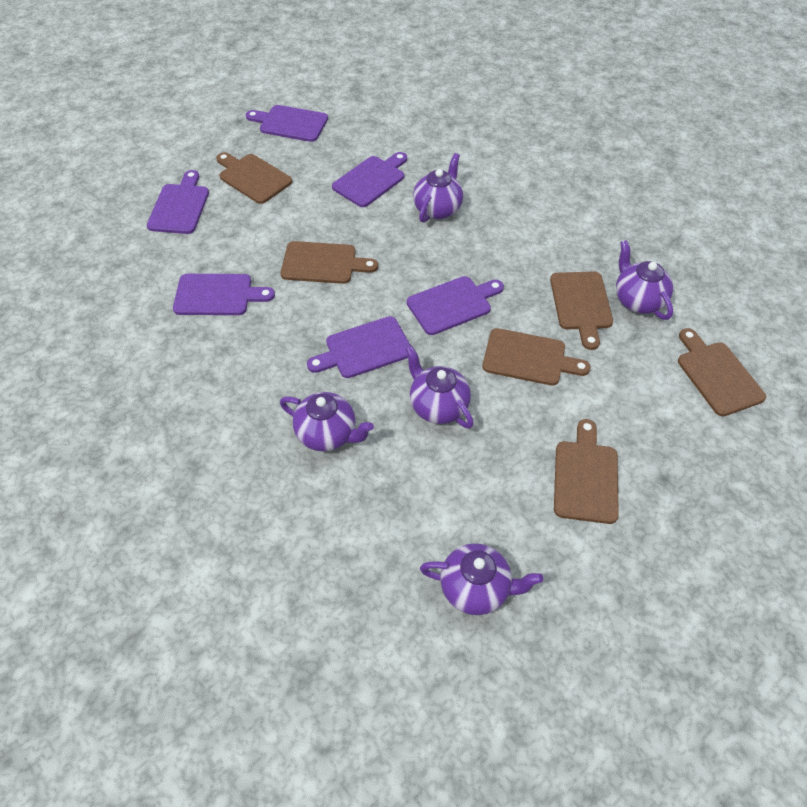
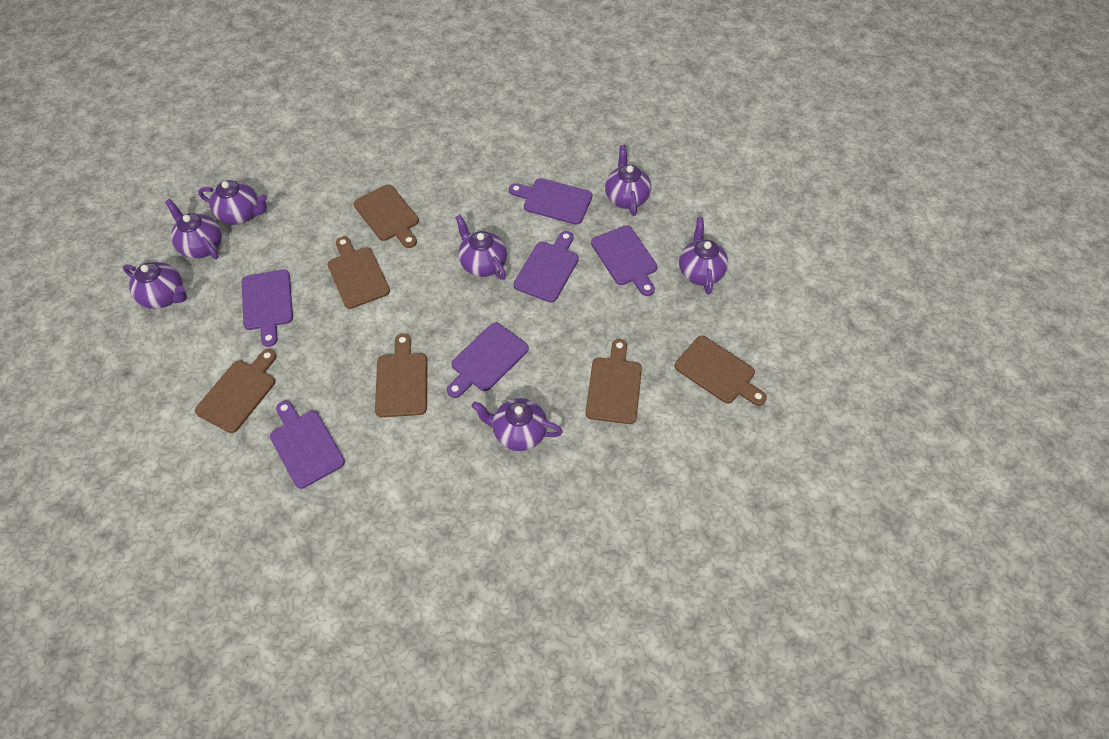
purple teapot: [280,392,374,451] [405,345,474,428] [413,153,463,223] [420,543,543,615] [616,240,673,320] = 5 -> [123,262,187,309] [165,199,222,259] [198,180,267,225] [455,215,507,280] [472,398,563,451] [605,145,651,216] [679,217,728,294] = 7

